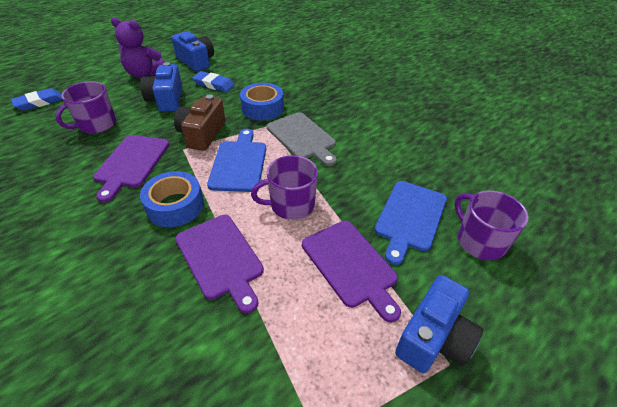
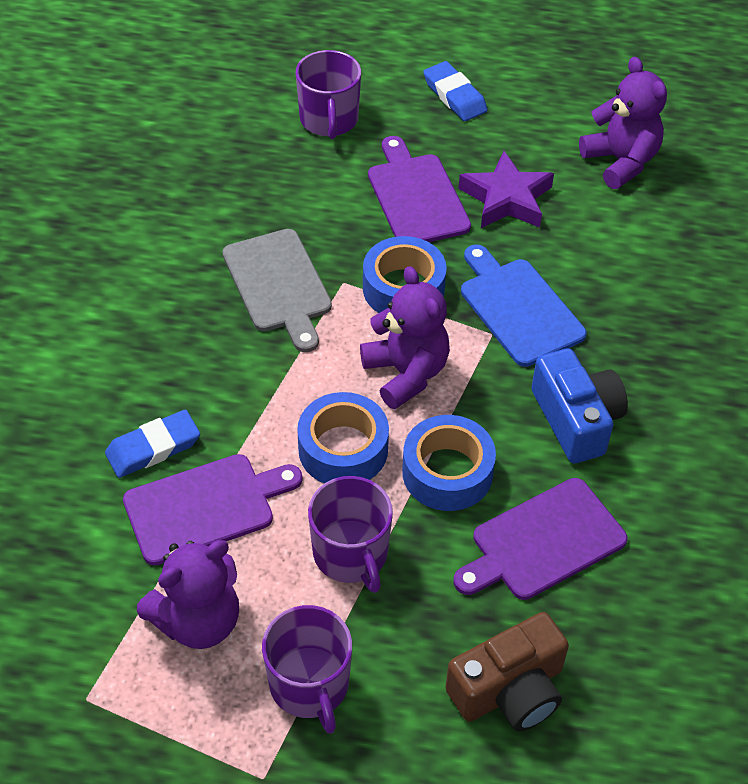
blue camera: [140,62,182,112] [172,32,214,71] [395,275,483,373] = 3 -> [531,348,628,463] = 1
blue cutting board: [207,129,266,192] [375,181,447,265] = 2 -> [461,244,587,367] = 1
blue tape: [140,171,204,227] [240,83,284,121] = 2 -> [297,392,389,484] [363,236,447,313] [402,415,496,511] = 3
purple star: none = 0 -> [458,151,554,228] = 1
purple teddy bear: [111,17,165,78] = 1 -> [137,540,239,649] [360,266,450,409] [579,57,667,189] = 3

